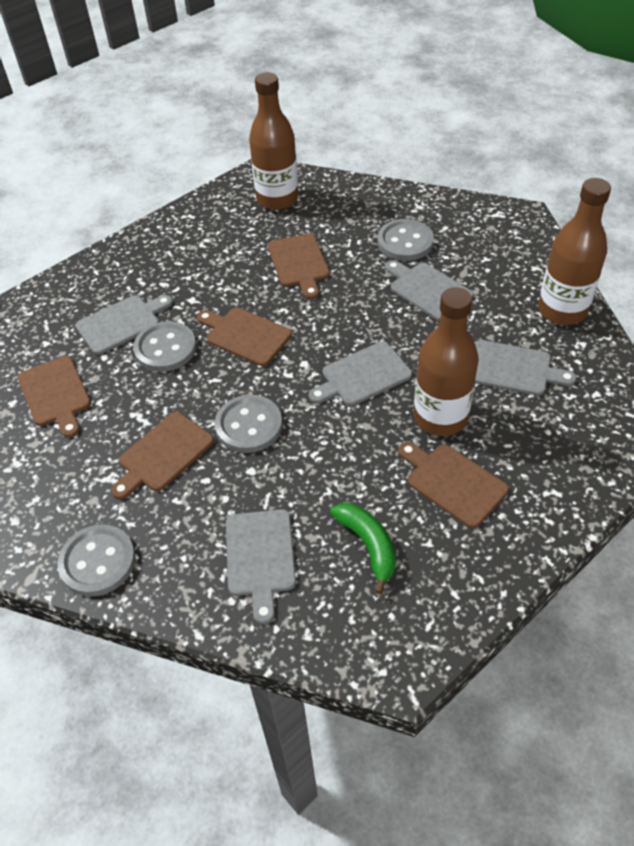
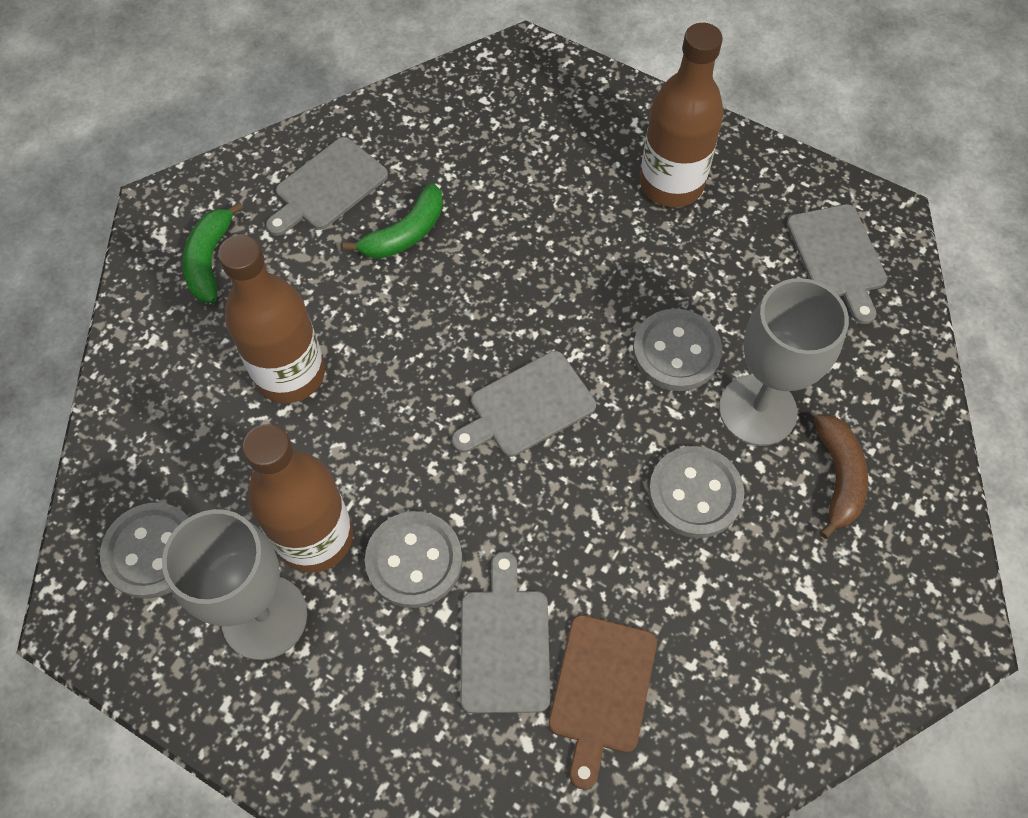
brown banana: none = 0 -> [814,414,868,539] = 1
brown cutting board: [18,356,91,438] [111,412,214,499] [197,308,292,366] [268,233,330,299] [398,442,509,528] = 5 -> [548,615,657,789] = 1
green banana: [330,503,396,594] = 1 -> [183,202,244,303] [343,183,443,259] = 2
grey cutting board: [75,295,173,355] [226,509,296,624] [309,341,412,406] [385,260,473,321] [475,340,577,395] = 5 -> [266,137,388,236] [452,351,596,457] [461,551,550,713] [786,204,887,324] = 4
grey goblet: none = 0 -> [162,509,307,660] [719,278,849,446] = 2

